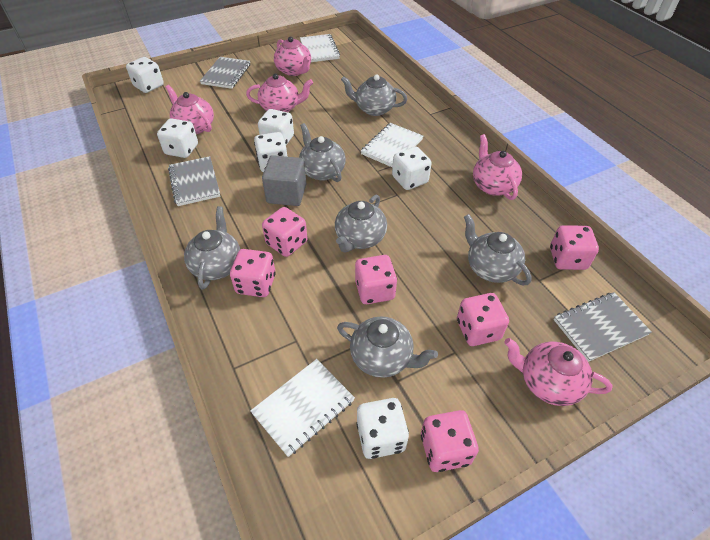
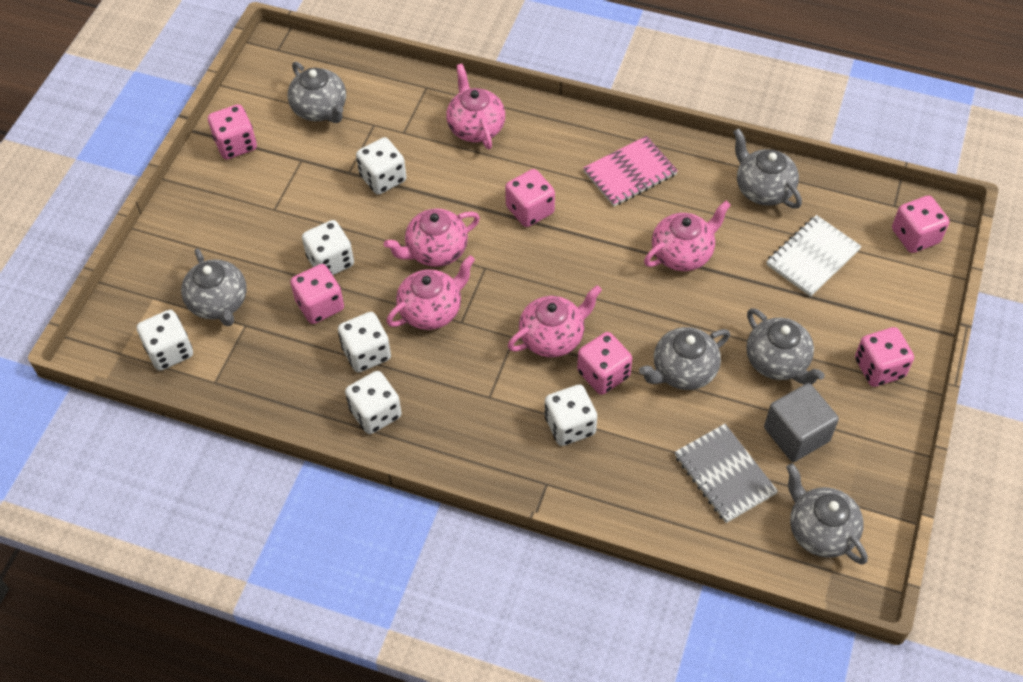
grey notebook: [168,156,220,206] [200,57,250,89] [554,292,652,362] = 3 -> [675,424,778,523] = 1
pink notebook: none = 0 -> [583,136,678,206] = 1
white notebook: [250,359,355,457] [300,34,340,62] [361,123,423,168] = 3 -> [766,215,862,297] = 1

